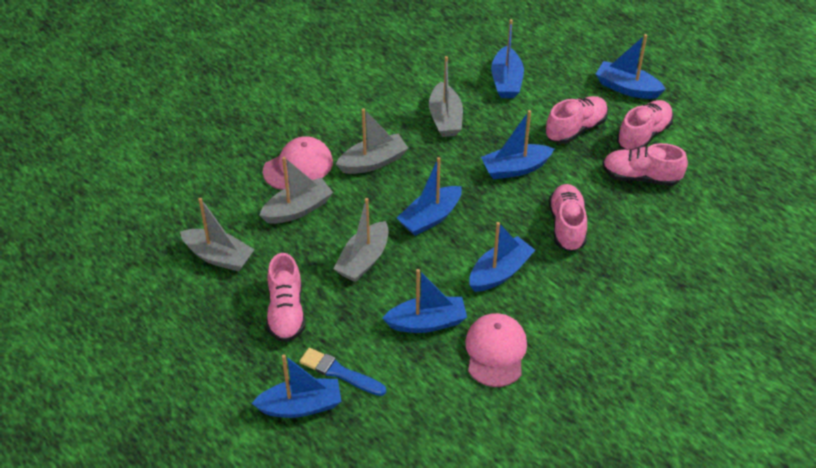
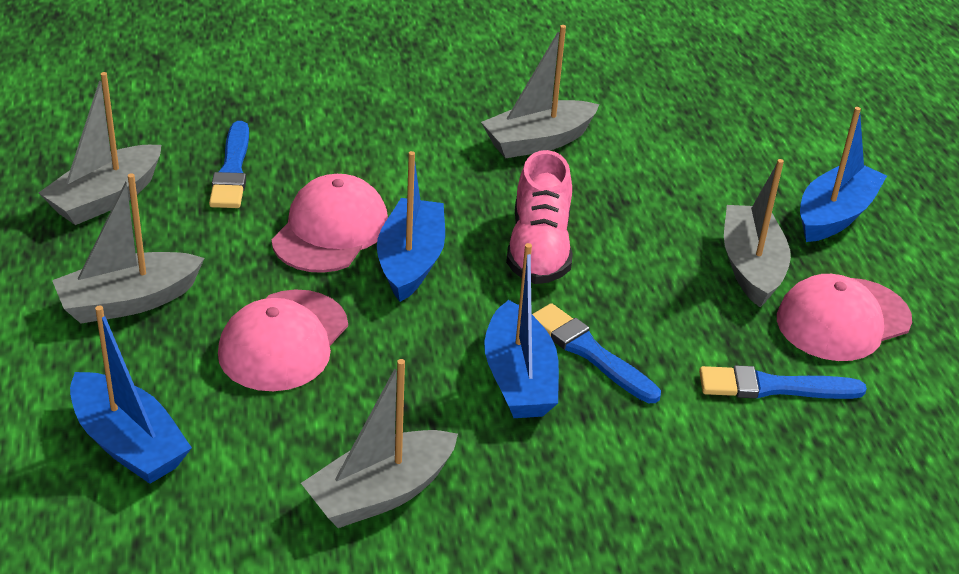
blue boat: [252,354,342,418] [382,269,467,333] [397,157,462,236] [469,222,535,292] [481,110,554,179] [491,19,524,98] [596,34,666,99] = 7 -> [70,305,192,484] [377,151,445,302] [484,243,559,418] [800,107,887,242] = 4
blue brush: [299,348,386,396] = 1 -> [209,121,249,208] [532,303,661,403] [699,365,867,399] = 3
pink cap: [263,136,333,190] [465,313,527,387] = 2 -> [218,289,348,391] [271,174,388,273] [777,274,912,361] = 3
pink shoe: [266,253,305,342] [545,96,608,144] [549,184,587,252] [602,143,688,186] [617,100,673,150] = 5 -> [506,150,573,284] = 1

